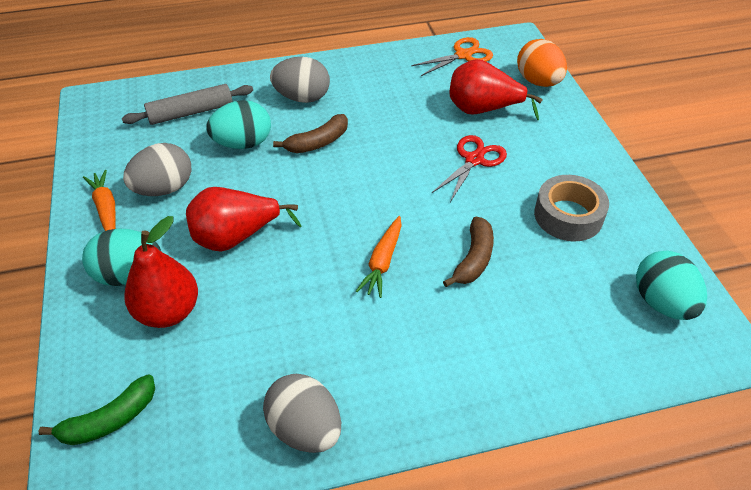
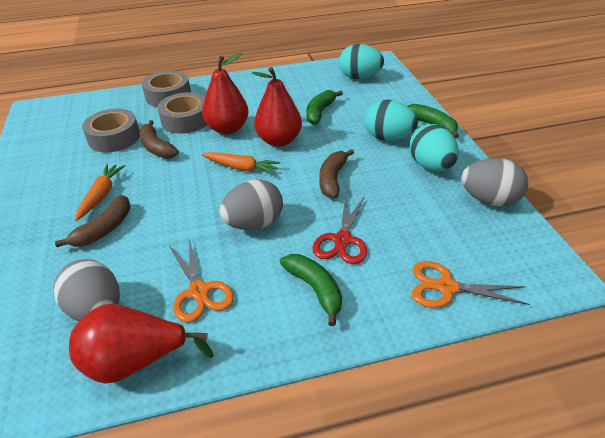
brown banana: [273,114,348,153] [443,217,494,287] = 2 -> [55,195,131,247] [139,120,179,159] [319,149,354,198] = 3
green banana: [38,374,155,445] = 1 -> [280,254,342,326] [306,90,343,125] [408,104,459,138] = 3
grey rolling pin: [122,84,253,125] = 1 -> none = 0
grey tape: [534,175,609,241] = 1 -> [82,109,140,152] [142,70,191,107] [158,92,207,134] = 3
orange egg: [517,39,567,87] = 1 -> none = 0
orange scissors: [411,37,493,76] = 1 -> [169,238,234,322] [412,261,530,308] = 2

